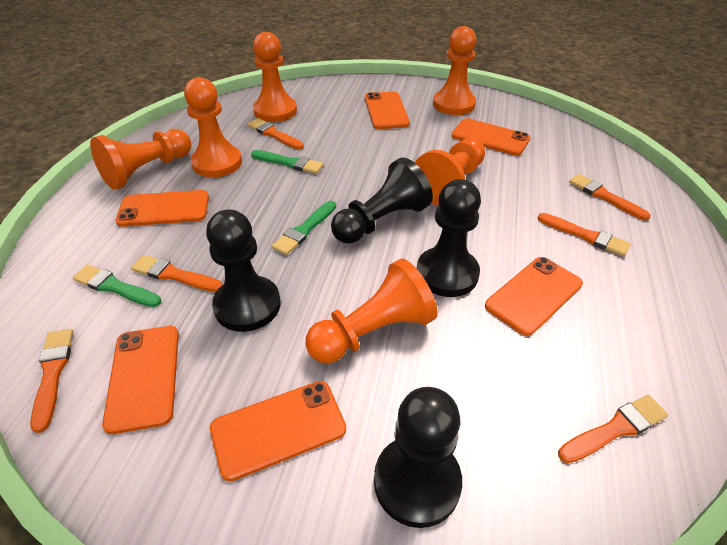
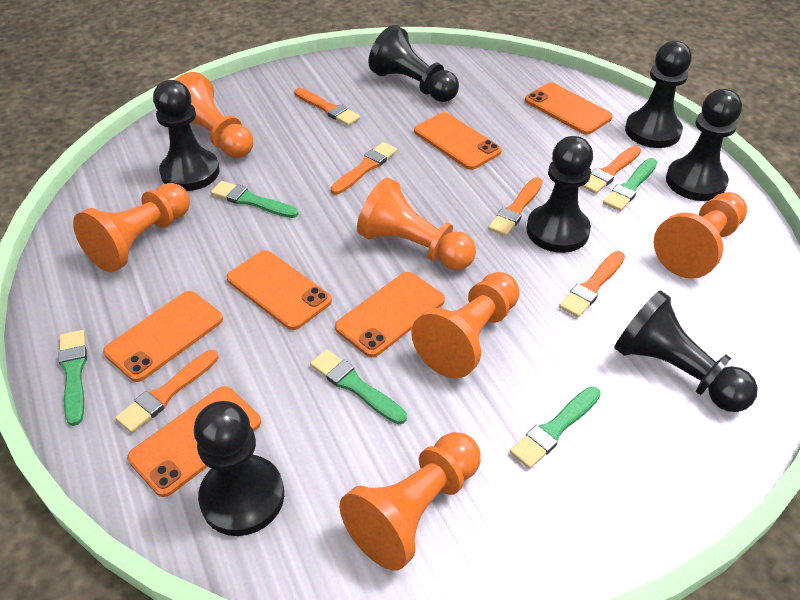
black pawn: [206,209,281,332] [331,158,433,243] [374,387,462,528] [417,179,481,297] = 4 -> [153,80,220,191] [194,401,284,536] [368,25,459,102] [526,136,593,253] [614,290,758,412] [625,41,691,148] [666,89,742,201] = 7
green brush: [72,265,161,307] [251,150,324,174] [272,201,336,255] = 3 -> [58,330,87,426] [211,181,298,218] [310,349,407,424] [510,386,601,469] [603,158,657,211] = 5

